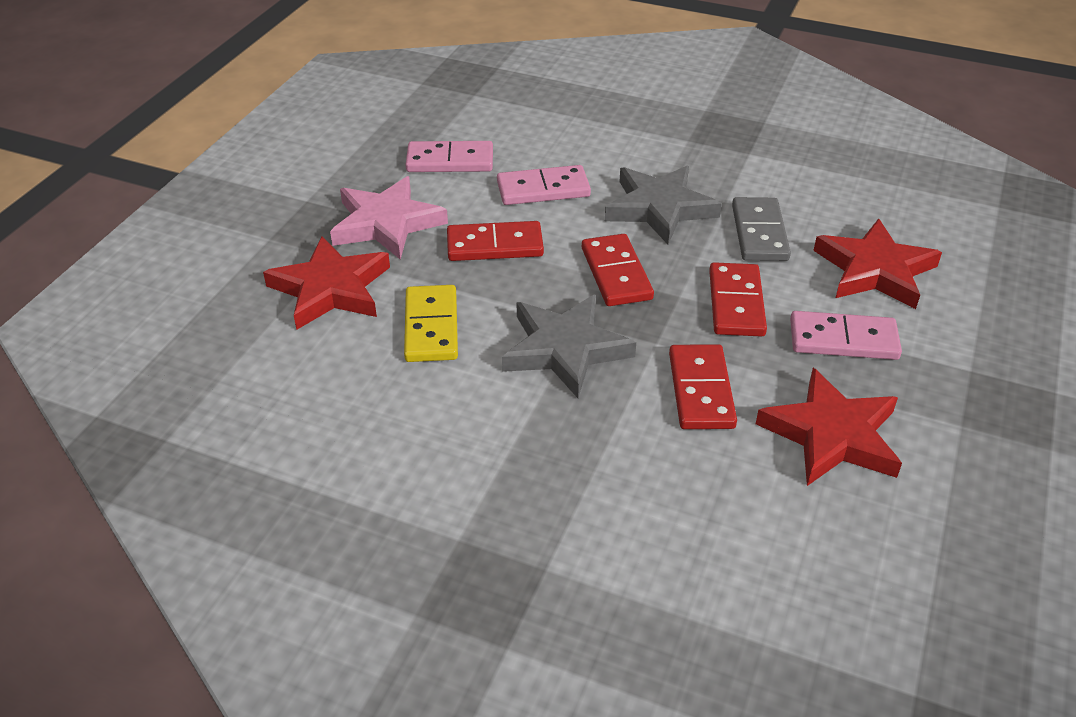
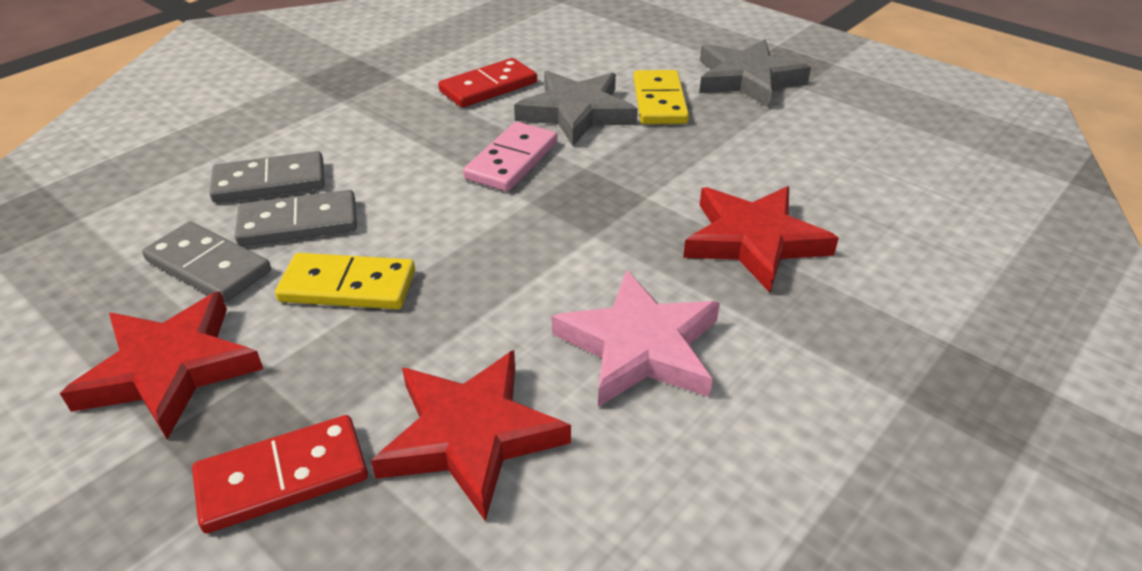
grey domino: [732,197,791,261] = 1 -> [142,221,271,303] [209,151,325,203] [235,190,357,246] = 3
pink domino: [405,141,493,172] [497,165,591,205] [790,311,902,360] = 3 -> [463,122,558,191] = 1
red domino: [447,221,544,261] [582,234,654,306] [669,344,737,429] [709,262,767,336] = 4 -> [192,415,368,534] [438,58,537,108] = 2
yellow domino: [404,285,458,362] = 1 -> [275,253,415,309] [633,70,689,124] = 2

